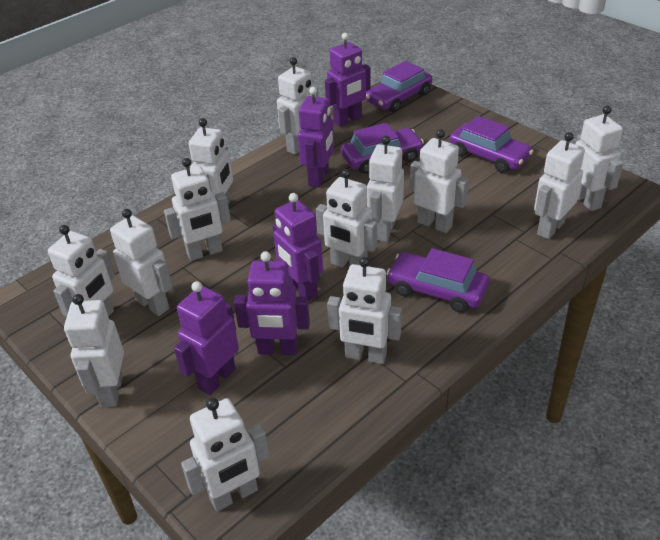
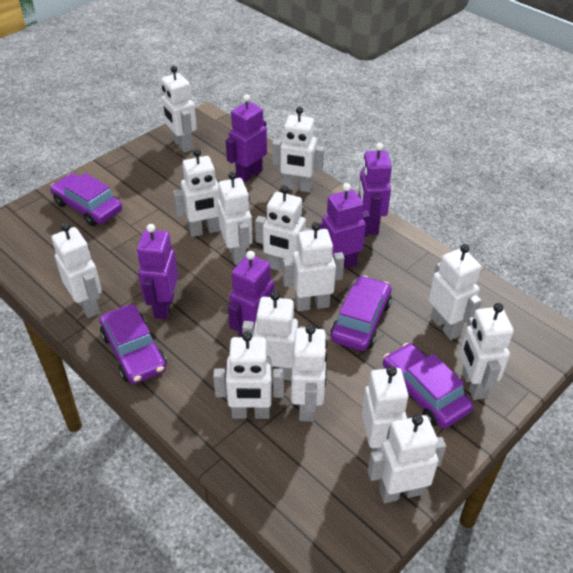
white robot: [48,225,115,317] [64,294,124,407] [110,209,172,316] [164,158,231,261] [181,398,269,511] [189,118,233,205] [277,57,318,155] [316,169,377,268] [327,257,402,364] [367,136,404,242] [410,129,469,233] [534,132,585,239] [575,106,623,211] = 13 -> [52,223,102,318] [161,65,197,153] [173,148,221,237] [213,331,284,419] [218,172,253,265] [242,291,306,380] [255,185,311,271] [272,107,324,193] [283,222,344,311] [291,325,328,422] [362,366,409,452] [368,414,446,503] [429,244,482,340] [460,303,514,400] = 14

